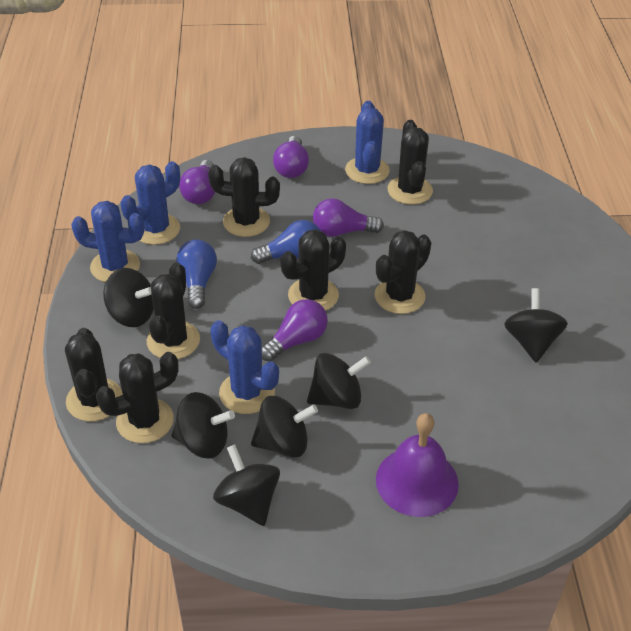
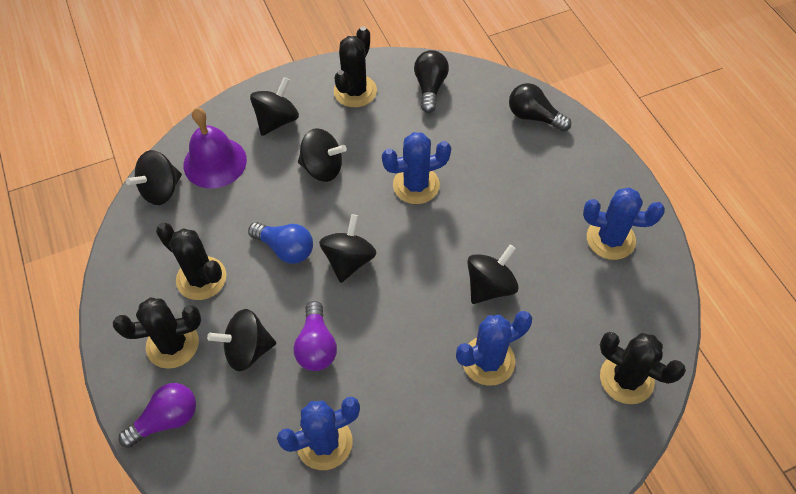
black cactus: [65,328,123,421] [96,352,179,443] [147,262,200,359] [208,157,280,237] [281,229,346,311] [375,230,431,314] [388,120,433,205] = 7 -> [113,297,201,369] [156,223,226,300] [334,26,377,107] [600,332,686,404] = 4
black light bulb: none = 0 -> [414,50,449,113] [509,83,571,132] = 2
blue light bulb: [177,240,217,309] [251,220,320,264] = 2 -> [248,222,313,264] = 1
purple light bulb: [179,160,215,204] [262,299,328,362] [273,136,309,178] [313,198,384,237] = 4 -> [119,383,196,448] [294,301,337,371] = 2

